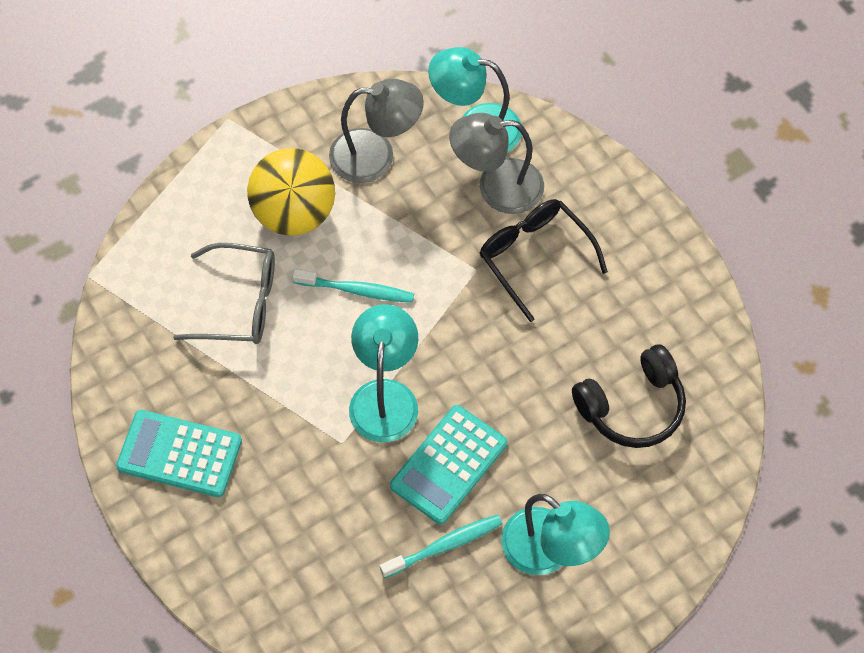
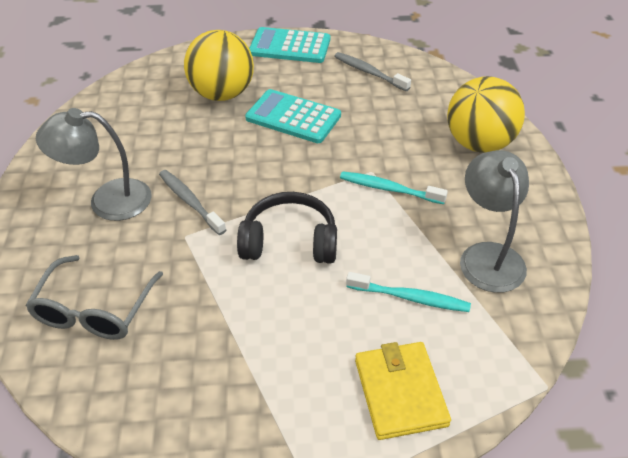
black glasses: [480,199,608,322] = 1 -> none = 0
grey toothbrush: none = 0 -> [159,170,226,235] [334,52,411,91] = 2
turquoise lamp: [349,304,418,442] [428,47,522,153] [501,494,610,575] = 3 -> none = 0
yellow ball: [247,148,335,236] = 1 -> [184,30,254,101] [447,76,525,153] = 2
yellow wallet: none = 0 -> [355,342,451,440] = 1

